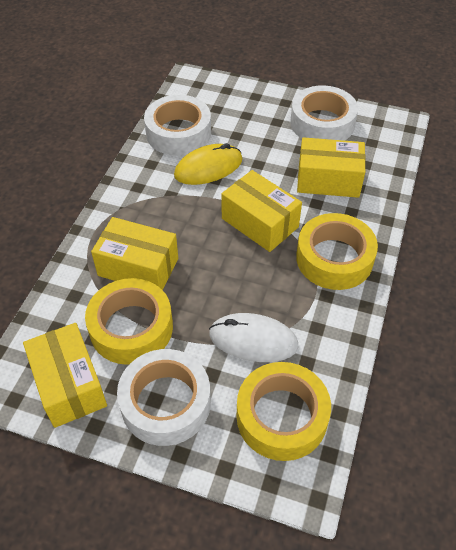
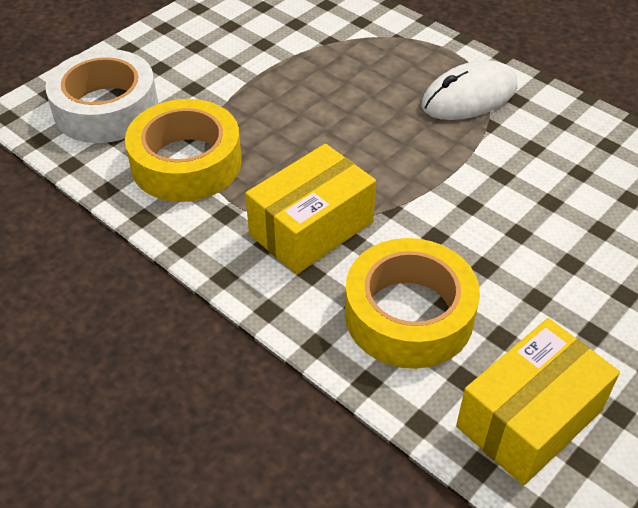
white tape: [117,349,211,446] [144,95,211,156] [290,86,358,141] = 3 -> [45,49,158,143] = 1
yellow box: [23,323,107,428] [91,217,178,290] [221,170,302,252] [297,137,366,198] = 4 -> [245,144,376,274] [456,318,620,486] = 2
yellow mouse: [174,143,243,185] = 1 -> none = 0
yellow tape: [85,278,173,365] [237,362,331,461] [296,213,378,290] = 3 -> [125,99,241,202] [345,238,480,369] = 2

